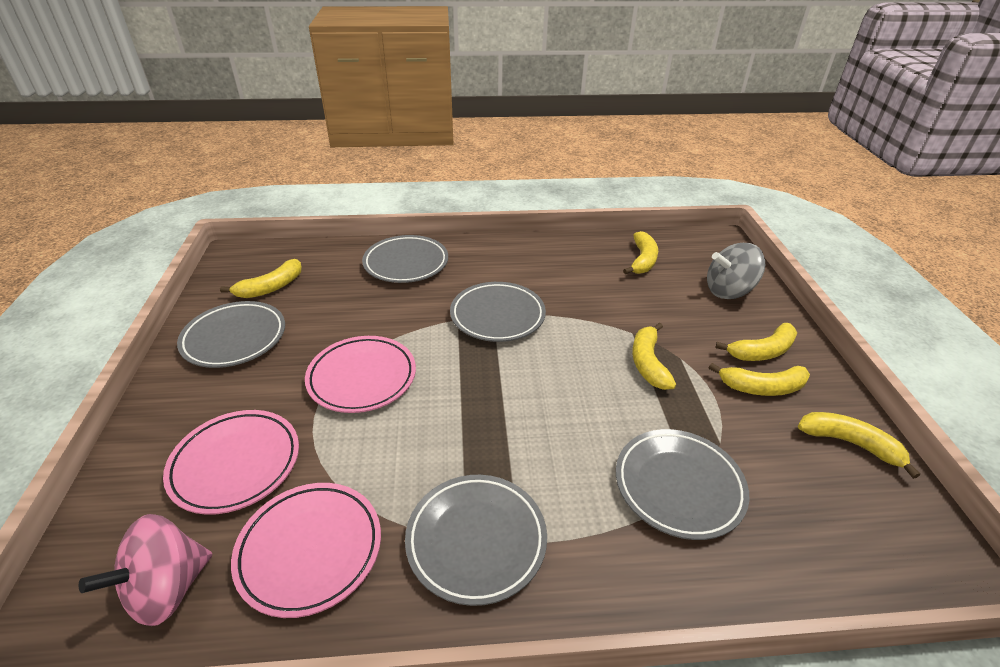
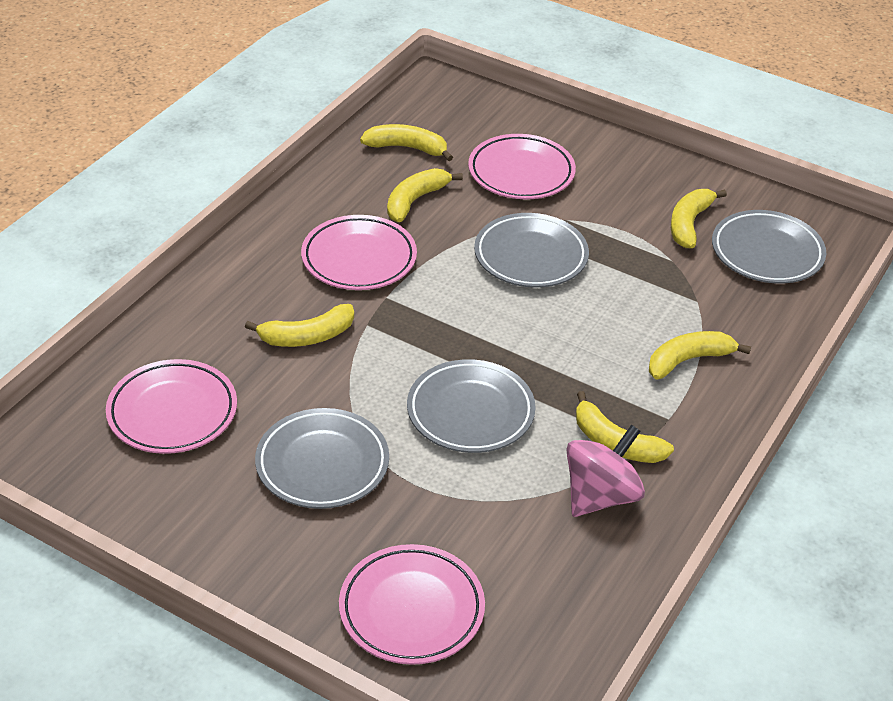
grey plate: [177,301,285,368] [362,235,448,283] [405,475,547,606] [450,282,546,342] [616,429,749,540] = 5 -> [255,408,389,509] [407,359,536,453] [474,213,589,288] [712,210,826,284] = 4
grey spinning top: [707,243,765,299] = 1 -> none = 0
pink plate: [163,410,299,515] [231,483,381,618] [305,336,416,413] = 3 -> [106,359,237,454] [301,215,417,290] [339,544,485,665] [468,134,576,199] = 4

